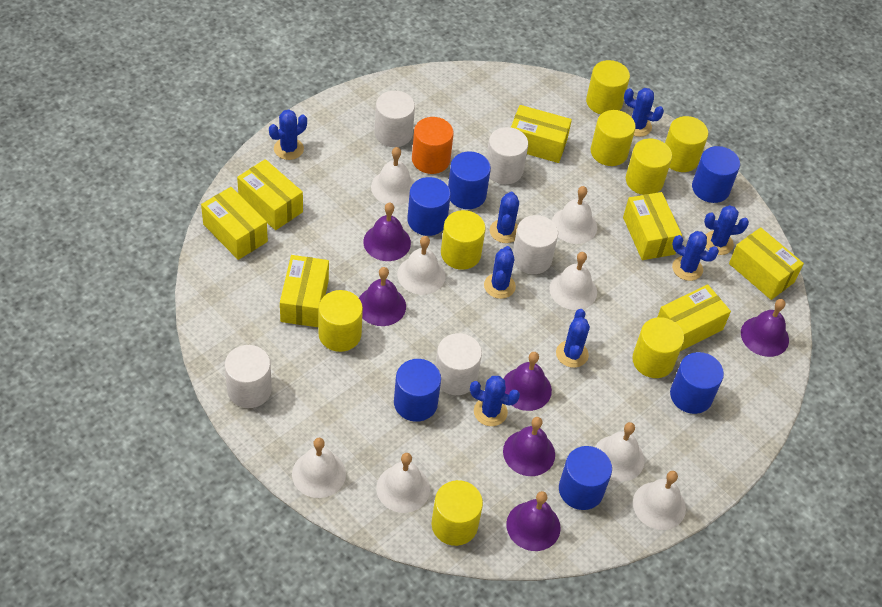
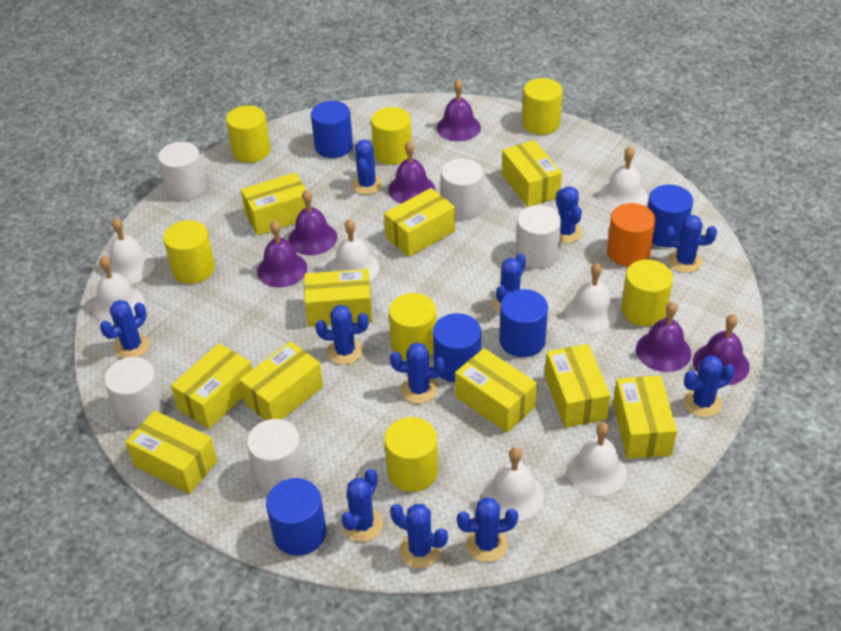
blue cactus: [269,110,307,160] [470,376,520,426] [484,246,516,299] [490,192,519,243] [556,309,590,368] [624,88,664,137] [672,231,719,281] [704,205,749,255] = 8 -> [100,300,150,359] [315,305,368,365] [341,469,383,542] [352,139,383,194] [390,342,446,404] [390,504,448,568] [457,497,518,562] [493,253,526,314] [556,186,583,243] [664,215,717,273] [684,356,735,417] = 11
blue cylinder: [394,359,441,422] [407,177,451,236] [448,151,491,209] [559,446,612,510] [670,352,724,414] [692,146,740,203] = 6 -> [266,478,326,556] [311,101,353,158] [433,313,481,382] [499,289,548,357] [648,185,693,247] = 5
white bell: [292,438,346,498] [371,147,415,205] [376,453,430,513] [397,236,445,295] [549,252,597,310] [552,186,597,244] [595,422,644,482] [633,471,686,530] = 8 -> [92,256,145,323] [105,218,155,284] [329,219,379,281] [483,447,544,521] [565,263,618,332] [567,422,627,496] [600,146,648,210] = 7
yellow box: [201,187,268,260] [237,159,303,230] [280,255,329,327] [511,105,572,163] [623,192,682,260] [658,284,731,351] [729,227,804,300] = 7 -> [125,410,218,494] [171,343,252,429] [239,341,323,420] [241,172,306,235] [304,269,372,327] [384,188,455,257] [455,348,537,433] [502,140,562,207] [545,344,611,428] [613,375,677,459] = 10
yellow cylinder: [319,290,363,352] [432,480,483,546] [441,210,486,270] [586,60,630,114] [591,110,636,166] [626,138,672,195] [632,317,684,378] [665,116,708,172] = 8 -> [163,220,215,284] [226,105,271,163] [371,107,412,165] [384,417,438,492] [389,293,437,360] [522,78,563,135] [621,259,673,326] = 7

